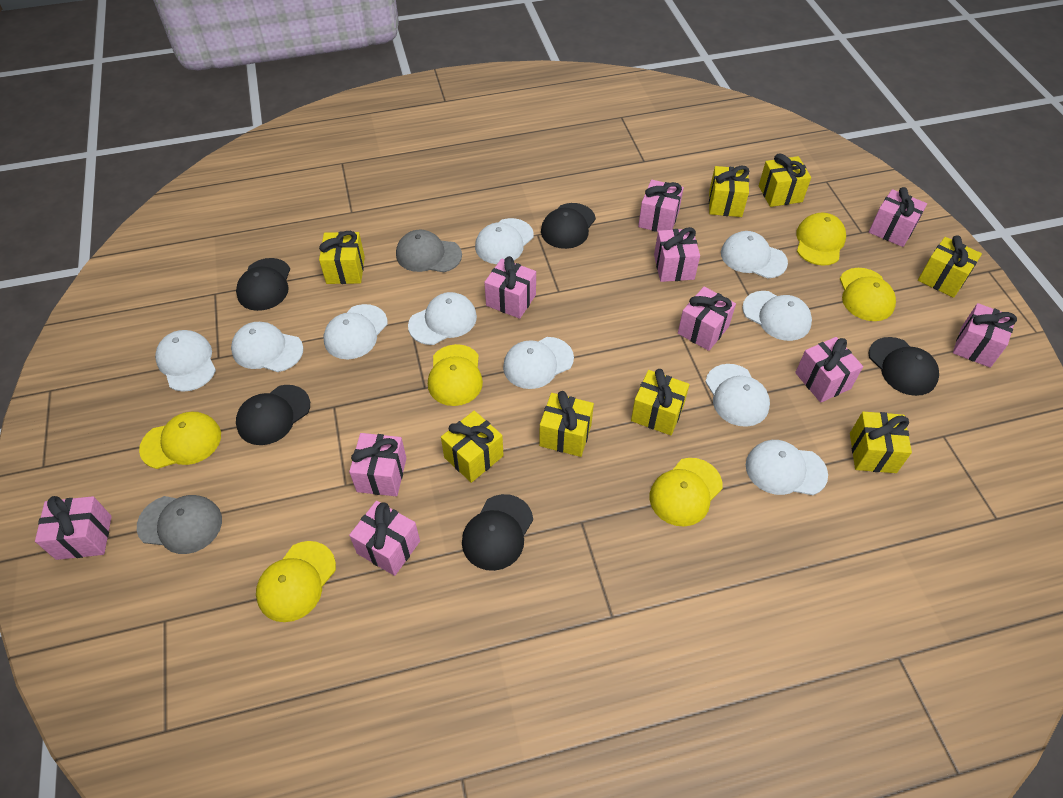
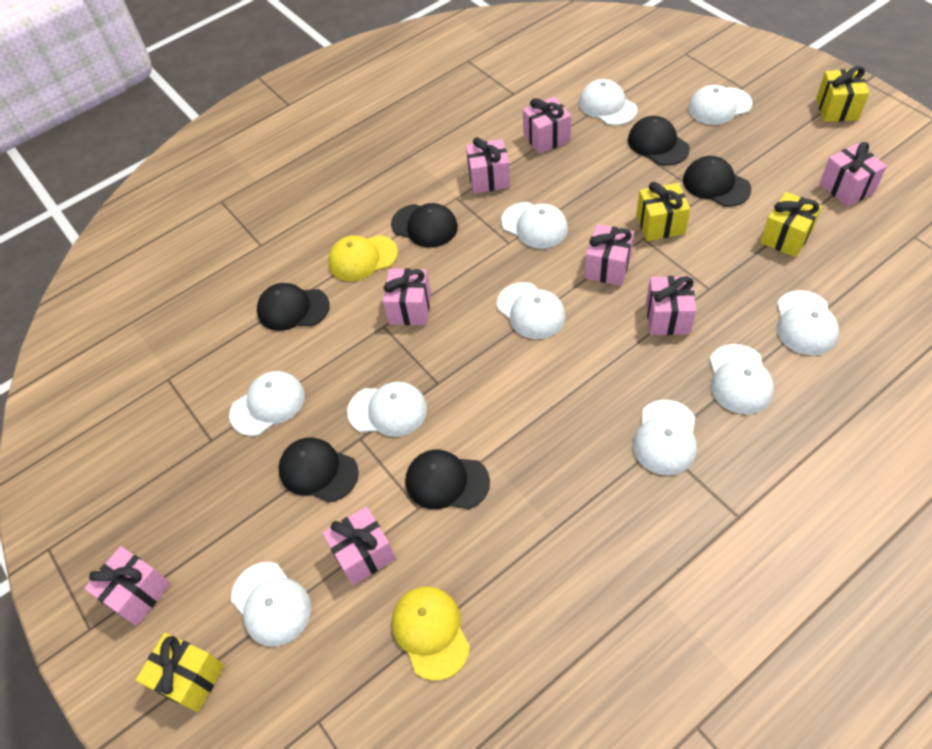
black cap: [236,258,290,311] [236,385,310,445] [462,494,533,571] [541,203,596,249] [869,337,939,396] = 5 -> [257,283,329,331] [278,437,359,503] [391,203,458,248] [405,450,490,509] [628,116,690,165] [683,156,752,207] = 6
grey cap: [137,495,222,554] [396,230,462,272] = 2 -> none = 0
pink gift: [35,496,112,560] [349,433,407,496] [349,501,420,576] [484,256,536,319] [638,180,684,232] [654,227,700,282] [678,287,736,351] [795,337,863,403] [869,187,927,247] [953,303,1017,368] = 10 -> [84,546,171,626] [322,506,396,585] [383,268,431,325] [466,137,510,194] [523,97,571,154] [585,224,634,286] [646,276,696,335] [819,142,887,207] = 8
yellow cap: [139,411,221,469] [256,541,336,622] [428,344,483,406] [650,458,723,526] [796,212,846,266] [840,268,896,321] = 6 -> [328,235,398,281] [392,586,470,681] = 2
yellow gift: [319,231,365,284] [441,411,504,483] [539,391,594,457] [631,369,689,435] [709,166,749,217] [759,154,811,207] [850,412,912,473] [918,235,982,298] = 8 -> [136,633,224,712] [636,182,690,241] [760,192,822,257] [816,66,869,122] = 4

